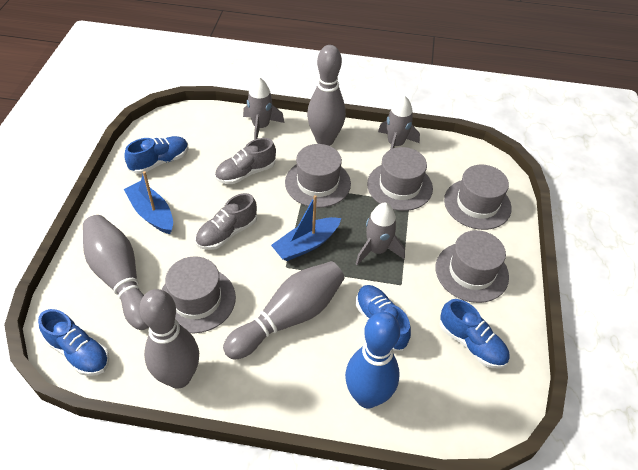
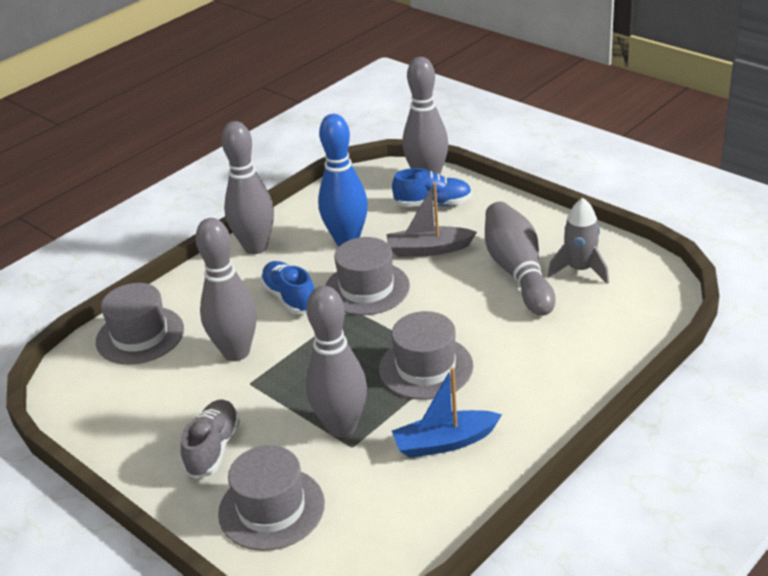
blue boat: [124,171,173,234] [271,195,341,261] = 2 -> [392,367,502,458] = 1
blue shoe: [38,309,109,376] [124,136,189,174] [356,285,411,351] [440,299,510,369] = 4 -> [260,261,314,314] [392,168,472,207] = 2
grey boat: none = 0 -> [387,182,477,257] = 1
grey bowling pin: [83,215,149,330] [139,289,199,389] [223,261,344,360] [307,45,346,146] = 4 -> [195,218,257,361] [221,121,274,254] [306,286,367,438] [403,57,449,175] [485,202,556,316] = 5
grey hat: [161,256,236,333] [285,144,351,208] [367,147,433,211] [435,230,509,303] [444,165,512,230] = 5 -> [96,283,184,365] [218,445,325,551] [325,237,410,315] [379,311,473,400] = 4
grey rocket: [243,77,284,140] [356,203,405,265] [378,95,420,150] = 3 -> [548,198,609,284] = 1
grey shoe: [195,193,257,250] [215,138,276,184] = 2 -> [181,399,240,479] = 1

